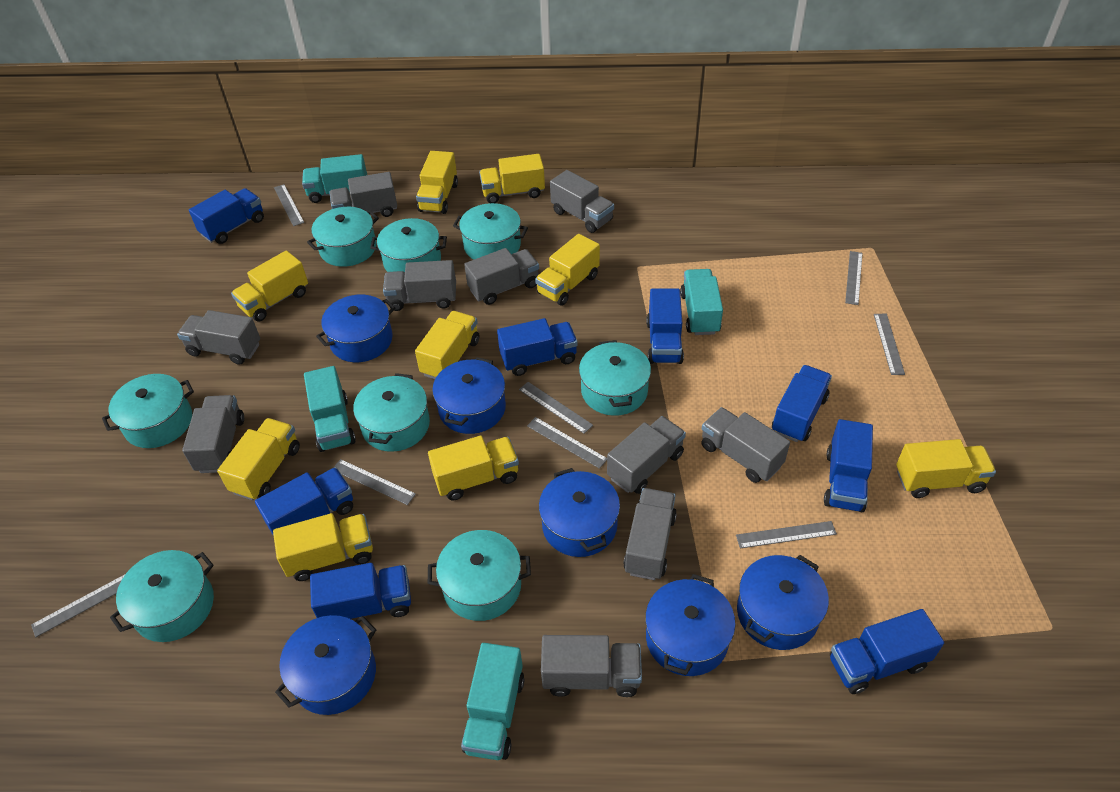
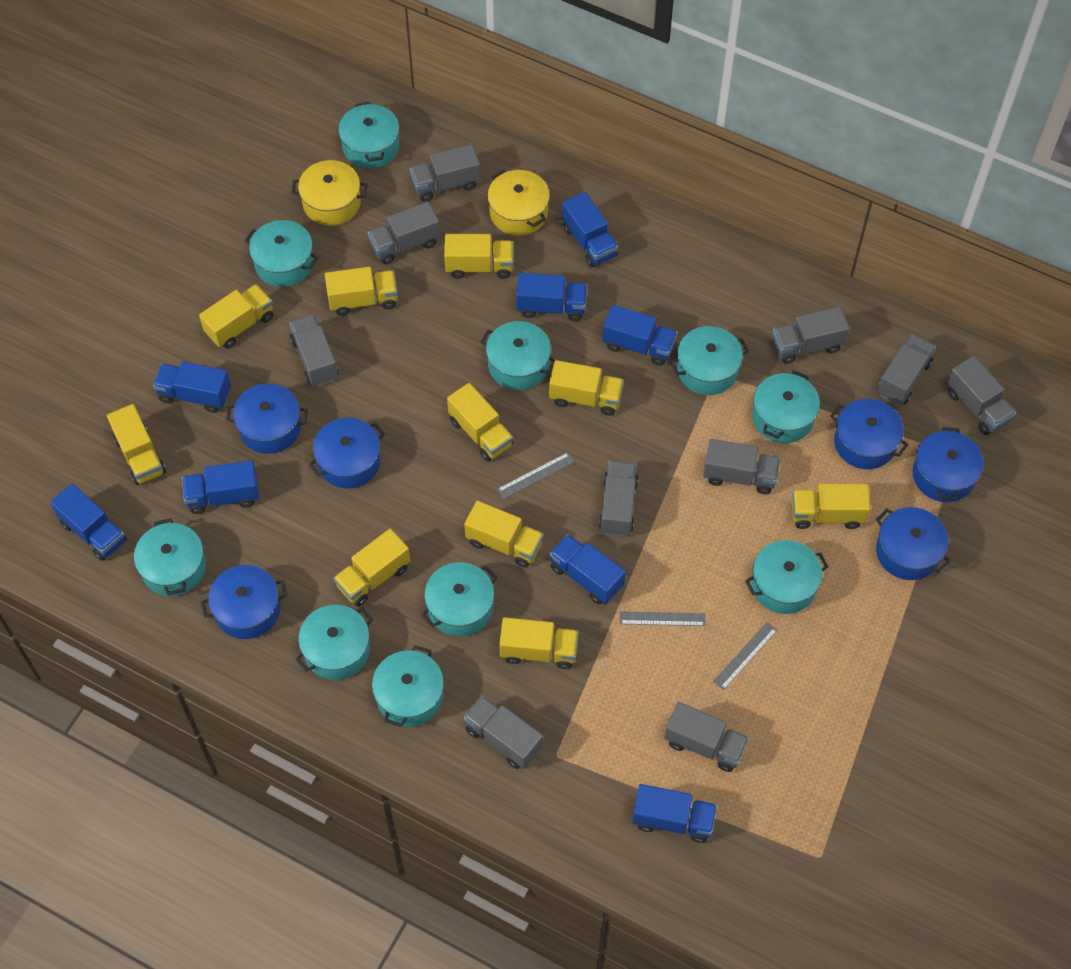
grey ruler: [31,575,125,637] [274,184,304,226] [333,459,416,505] [519,382,593,434] [527,417,607,469] [736,521,837,548] [845,251,863,305] [874,314,905,375] = 8 -> [497,452,574,499] [620,612,705,626] [713,622,777,690] = 3
turquoise pot: [102,374,194,448] [110,550,214,642] [307,207,379,267] [353,373,430,452] [370,218,447,272] [428,530,531,621] [453,203,528,260] [579,340,651,416] = 8 -> [134,518,206,596] [245,220,318,287] [295,605,373,680] [338,102,400,169] [372,645,444,727] [421,562,498,636] [480,321,555,390] [670,326,749,395] [745,540,828,614] [752,371,820,443] = 10
turquoise truck: [302,154,367,203] [304,366,356,452] [461,643,525,760] [680,269,723,335] = 4 -> none = 0
yellow pot: none = 0 -> [291,160,368,226] [487,169,550,236] = 2
yellow truck: [217,418,300,501] [231,250,308,322] [273,513,373,581] [415,311,480,379] [416,151,458,214] [428,436,519,501] [479,154,545,203] [535,234,600,306] [896,439,996,498] = 9 -> [107,404,166,485] [199,284,273,349] [325,267,398,316] [333,529,410,606] [444,234,514,279] [447,383,513,461] [464,501,544,567] [499,617,579,669] [549,360,624,416] [792,484,871,529] = 10

